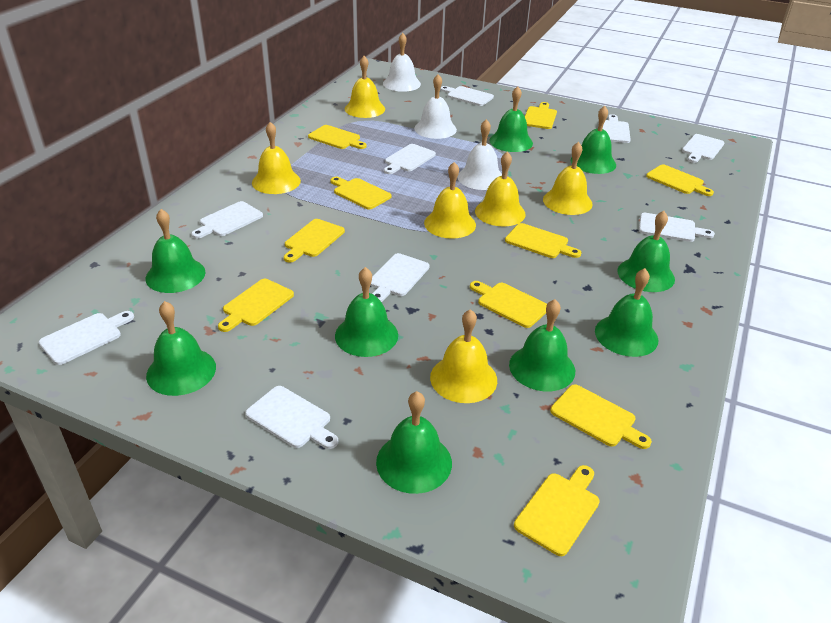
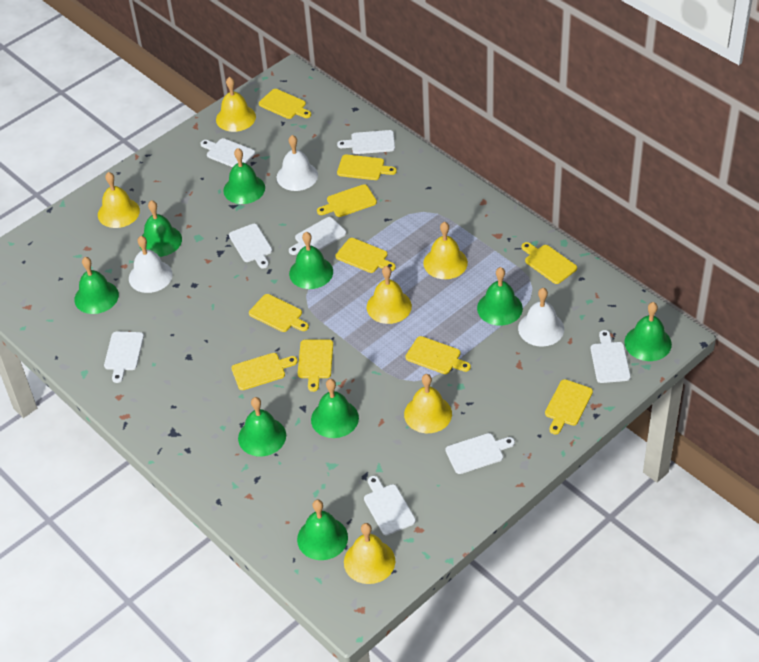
white cutting board: [39,311,134,365] [191,201,263,239] [245,386,338,449] [370,253,430,302] [384,144,436,174] [440,86,494,106] [598,114,631,143] [639,213,715,242] [682,134,725,163] = 9 -> [104,331,144,383] [201,138,255,167] [229,224,272,269] [289,217,346,255] [337,130,395,154] [364,476,416,535] [446,433,515,474] [591,330,631,383] = 8

